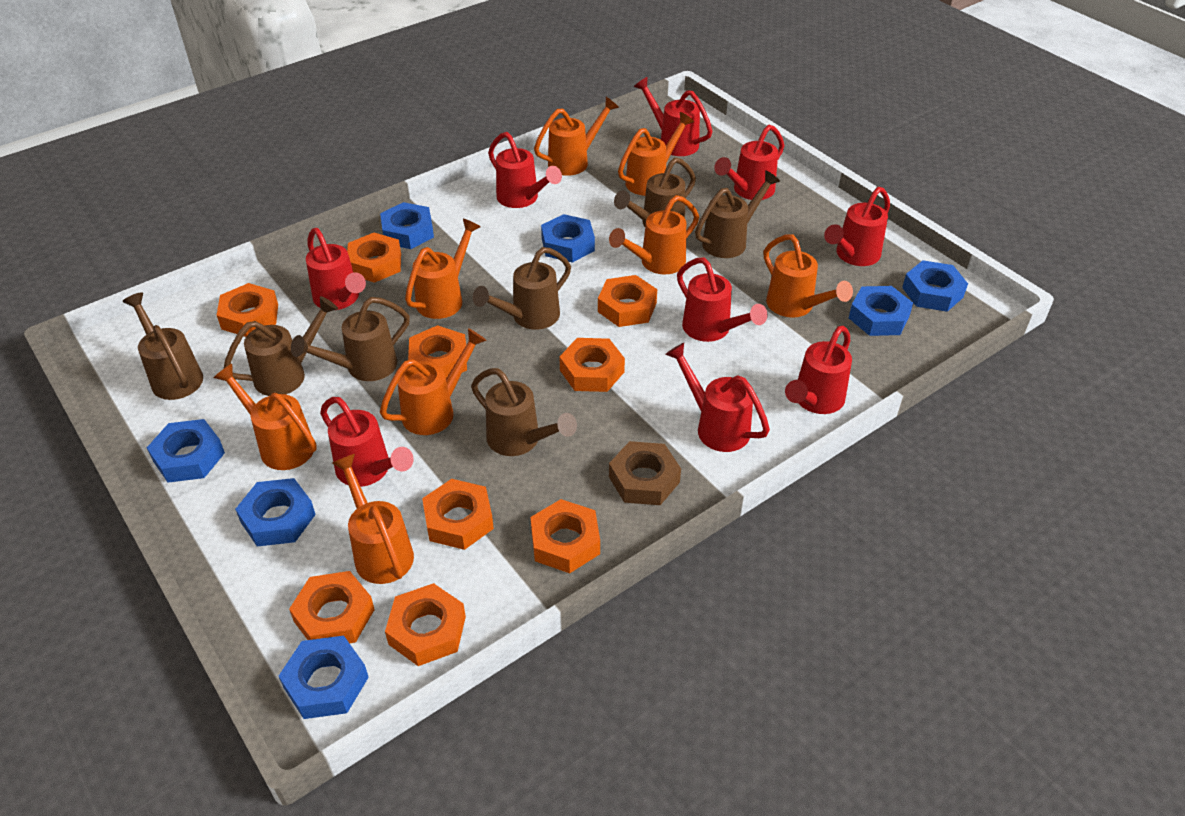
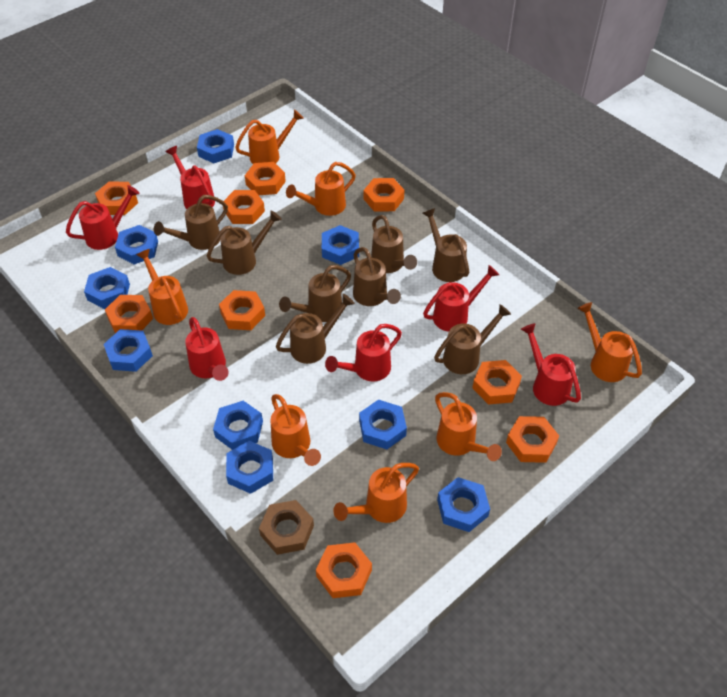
blue nut: [147,419,225,483] [235,478,316,546] [279,636,369,719] [380,202,434,249] [541,214,595,263] [849,286,913,336] [902,260,968,312] = 7 -> [84,267,130,309] [104,329,153,372] [115,225,158,265] [197,129,234,163] [213,401,263,450] [226,441,273,494] [322,225,359,265] [359,400,407,449] [437,477,490,532] = 9
brown watering can: [122,292,203,400] [224,296,338,396] [291,297,410,381] [471,368,577,456] [473,247,571,330] [614,157,696,227] [695,170,780,258] = 7 -> [154,195,228,250] [207,210,282,275] [276,294,355,364] [279,265,351,322] [353,247,401,306] [371,215,417,273] [422,208,469,282] [434,304,511,374] = 8
orange watering can: [213,364,317,470] [332,454,414,584] [380,328,487,435] [405,218,481,319] [534,97,619,176] [609,195,699,275] [618,112,694,196] [764,234,853,317] = 8 -> [136,249,188,325] [235,110,304,164] [270,394,321,466] [286,162,356,216] [333,463,419,523] [435,392,502,461] [577,302,642,382] = 7
red watering can: [306,228,366,310] [320,397,414,487] [488,132,562,208] [634,77,712,156] [665,343,770,452] [677,258,768,342] [714,125,784,200] [785,326,852,414] [824,187,890,266] = 9 -> [66,185,140,250] [165,146,215,209] [185,317,229,381] [325,324,402,382] [423,265,499,332] [521,323,581,406] = 6

